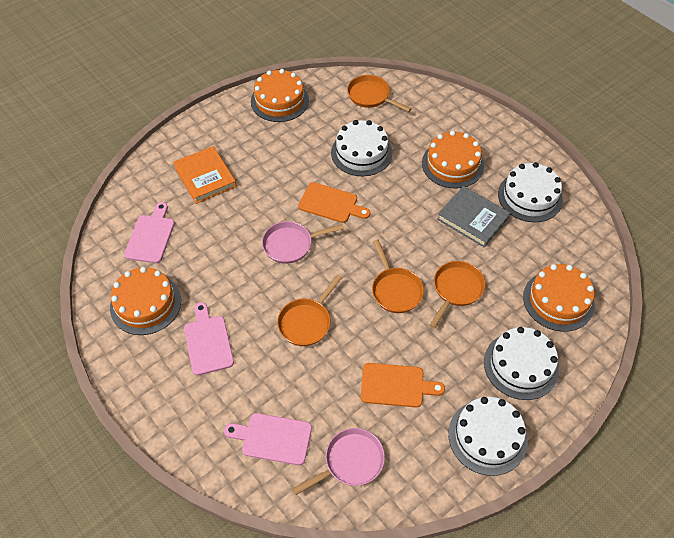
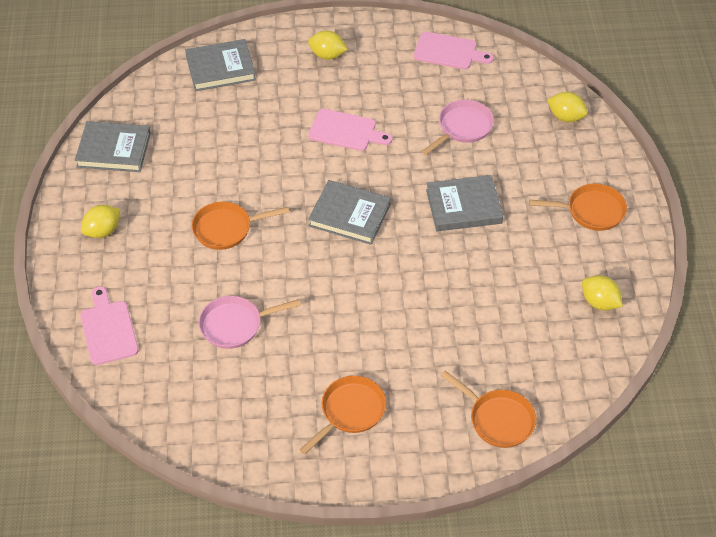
grey book: [437,186,510,247] = 1 -> [75,121,151,172] [185,39,256,91] [308,180,391,245] [426,175,503,231] = 4
orange book: [173,146,237,204] = 1 -> none = 0
orange cake: [110,267,181,335] [251,69,309,122] [422,131,484,189] [523,264,595,332] = 4 -> none = 0
orange cutting board: [298,182,370,223] [361,363,445,407] = 2 -> none = 0
white cake: [331,120,392,176] [448,397,528,476] [484,327,559,400] [498,162,563,222] = 4 -> none = 0
yellow lemon: none = 0 -> [81,205,121,238] [308,31,348,60] [547,92,588,122] [582,275,623,311] = 4

